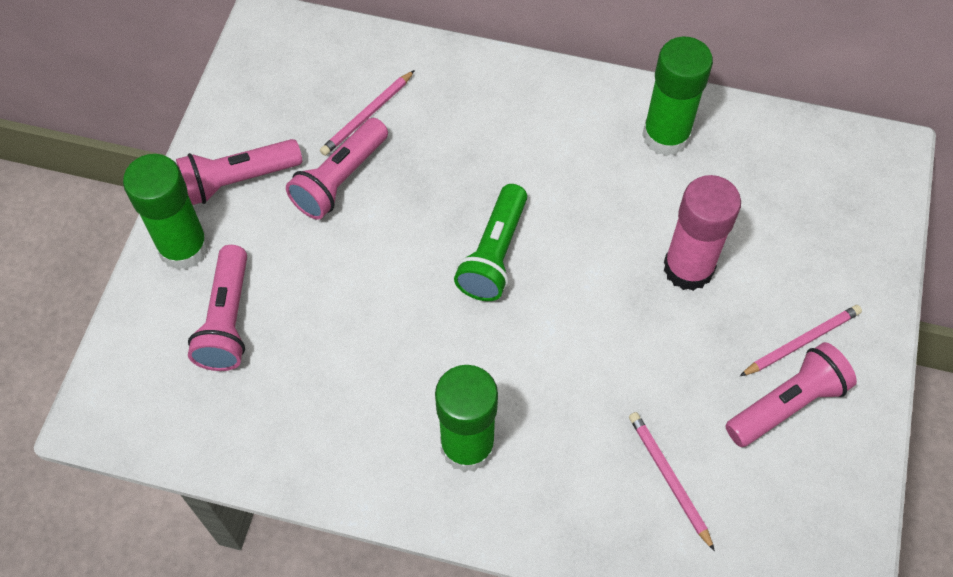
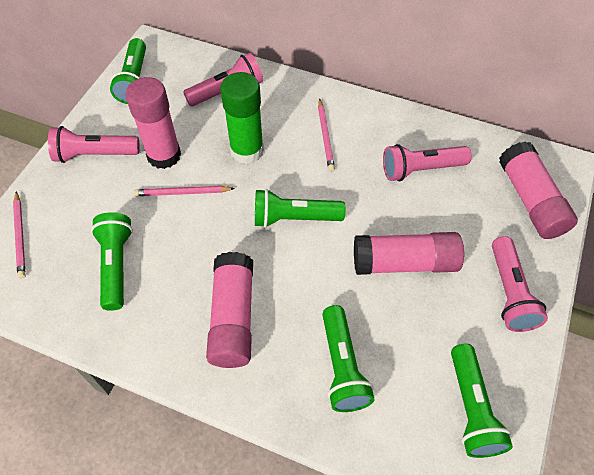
green flashlight: [454,184,527,301] = 1 -> [91,212,133,311] [110,38,146,104] [255,189,346,228] [322,305,374,412] [451,344,513,458] = 5
green glue stick: [123,154,209,270] [435,365,498,472] [642,37,713,156] = 3 -> [220,72,264,164] = 1
pink glue stick: [664,175,741,291] = 1 -> [125,77,181,169] [206,252,253,368] [354,232,464,275] [499,141,578,239] = 4

